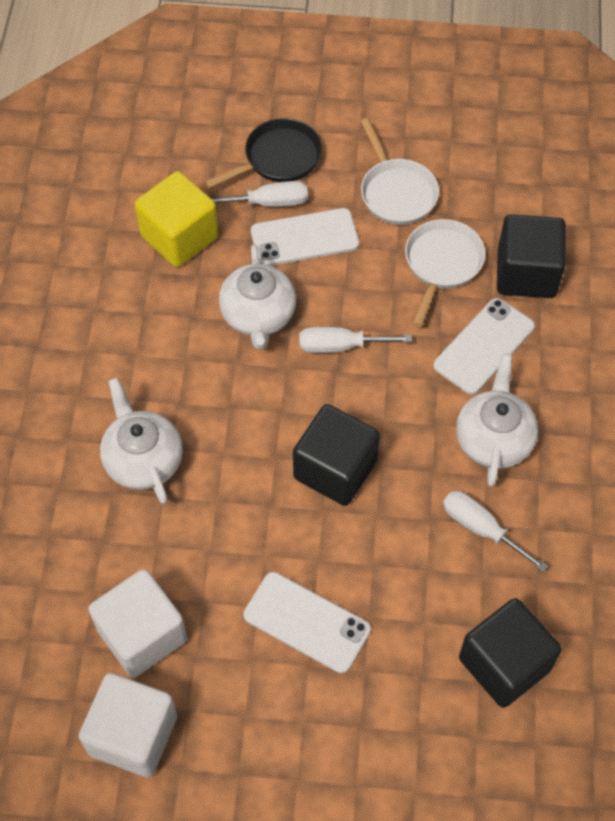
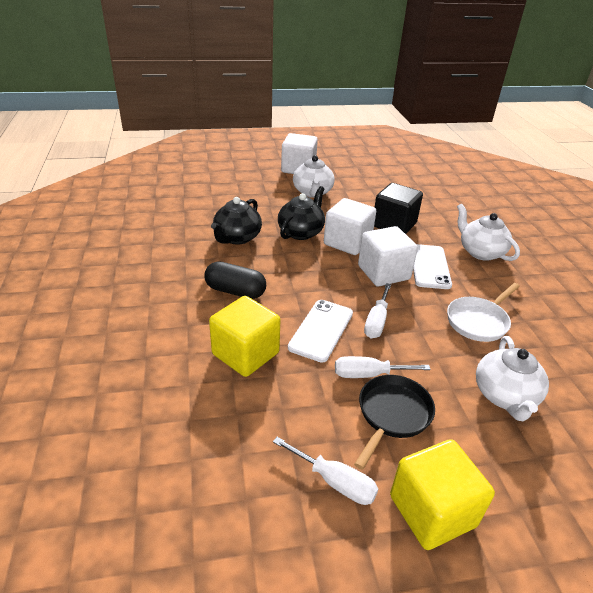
black capsule: none = 0 -> [204,261,266,299] = 1
black cube: [293,404,380,506] [459,598,562,708] [497,214,566,298] = 3 -> [374,183,423,234] = 1
black teapot: none = 0 -> [211,197,262,245] [278,186,325,240] = 2
white cube: [79,673,177,777] [88,569,187,678] = 2 -> [281,133,318,174] [324,198,376,255] [358,226,418,286] = 3
white pan: [360,118,439,225] [405,219,485,327] = 2 -> [447,283,520,342] = 1
white phone: [244,572,371,673] [251,208,359,266] [433,298,535,395] = 3 -> [288,300,353,362] [413,244,452,289] = 2
yellow cube: [135,171,219,267] = 1 -> [209,296,281,377] [390,439,495,550] = 2

